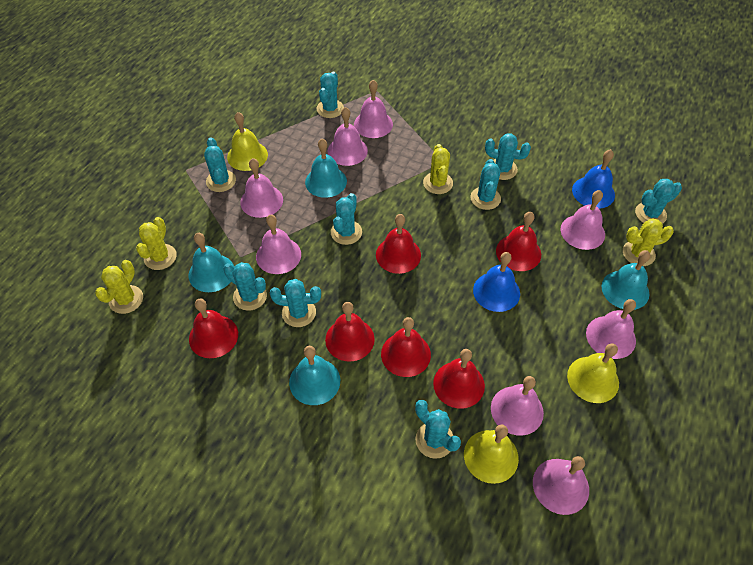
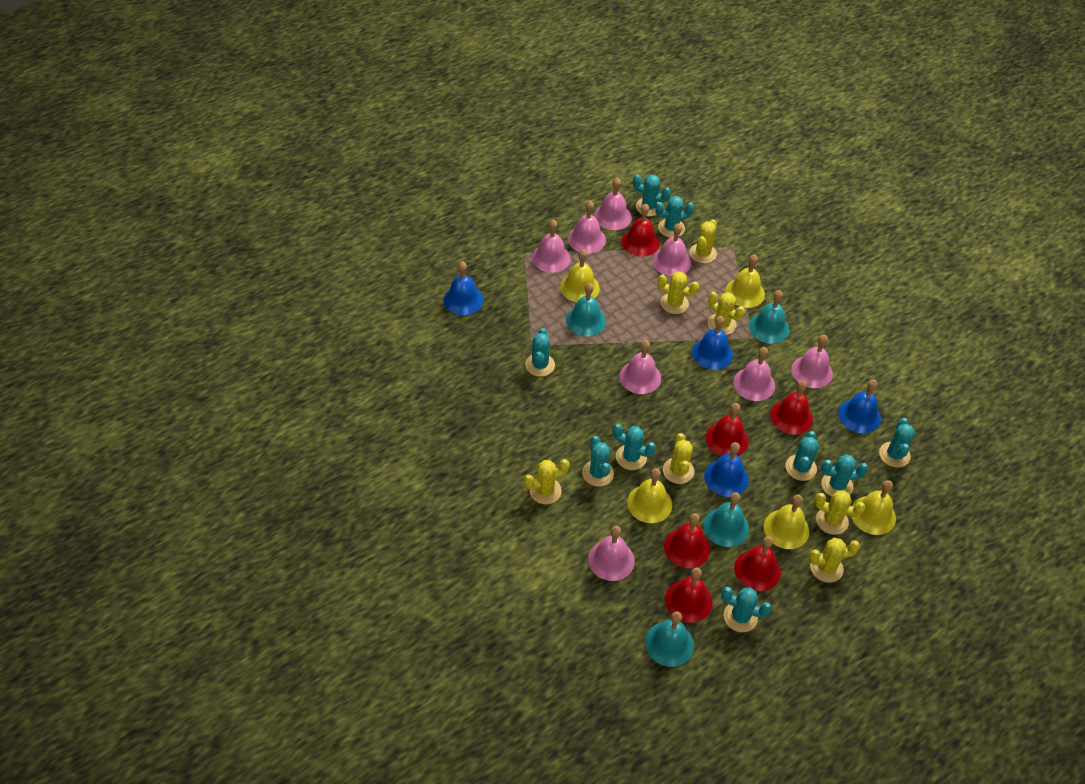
blue bell: [473,252,520,312] [572,149,615,209] = 2 -> [444,261,483,315] [692,316,733,370] [704,442,749,497] [838,379,881,433] = 4
yellow bell: [227,112,268,171] [464,424,519,484] [567,343,619,403] = 3 -> [560,249,600,302] [627,468,672,523] [725,255,765,308] [764,494,809,549] [852,480,896,535] = 5
yellow cactus: [95,260,143,314] [136,217,177,270] [423,144,453,194] [623,218,674,266] = 4 -> [524,459,570,504] [658,271,699,314] [663,433,694,484] [689,219,717,263] [708,292,745,335] [809,538,860,583] [815,491,866,535] = 7

